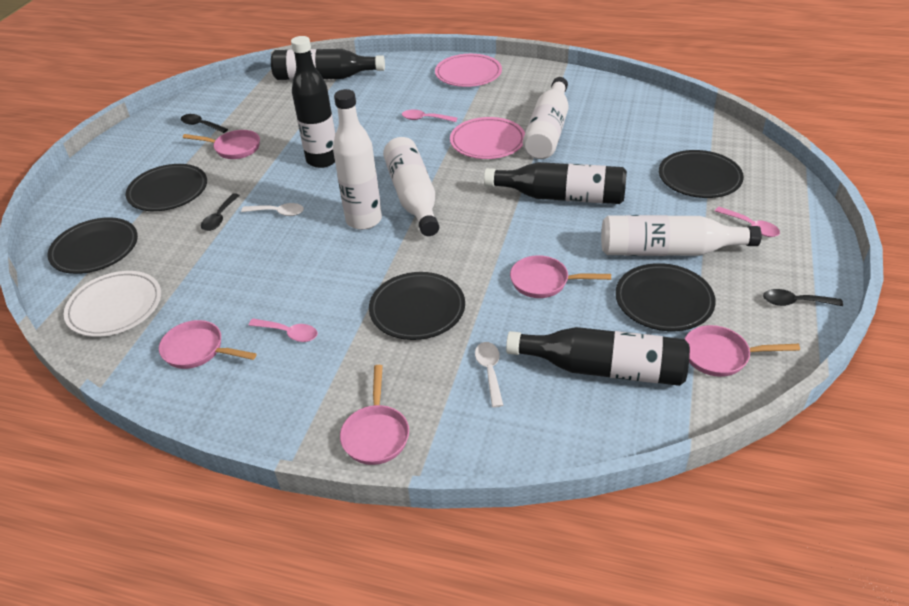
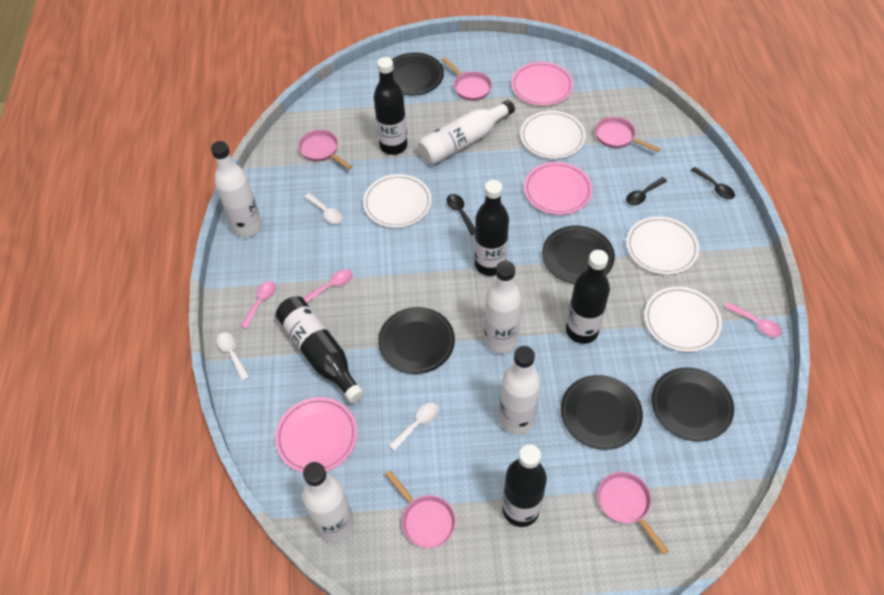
black bottle: [271,49,385,80] [291,36,335,168] [484,162,627,204] [506,327,690,386] = 4 -> [276,296,364,403] [374,57,407,155] [475,180,509,276] [502,444,547,527] [566,250,610,344] = 5
pink plate: [435,54,502,87] [450,117,525,159] = 2 -> [275,397,357,473] [511,62,574,106] [524,162,593,215] = 3
white bottle: [333,89,382,230] [383,137,439,236] [523,77,569,159] [601,215,762,256] = 4 -> [211,141,262,237] [302,462,354,543] [418,100,515,165] [484,261,522,354] [499,346,540,435] = 5
white plate: [64,271,161,337] = 1 -> [363,174,432,228] [520,111,586,159] [626,216,699,275] [644,287,722,352] = 4
white spoon: [241,203,304,216] [475,342,503,407] = 2 -> [217,332,249,381] [304,193,343,224] [389,403,439,451] = 3

